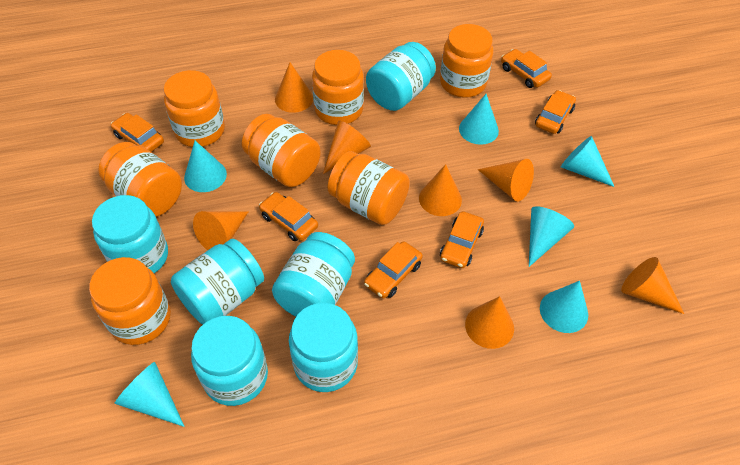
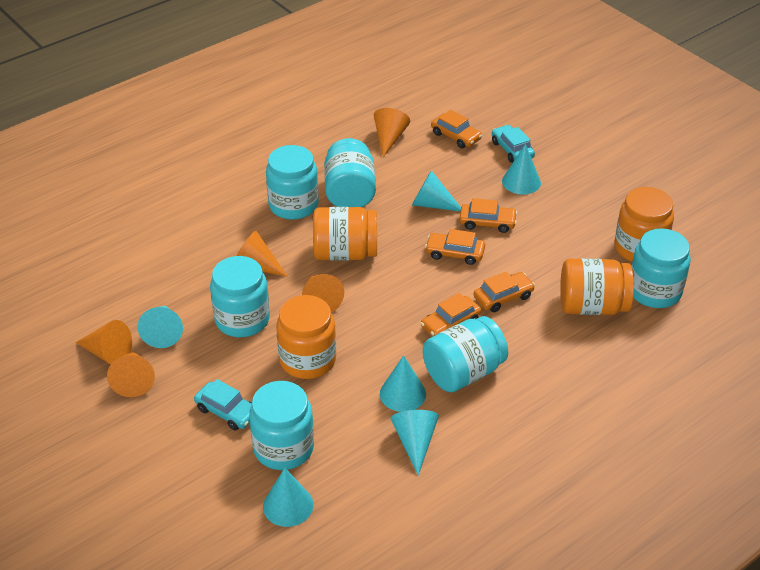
orange car: [111,113,164,152] [259,192,318,241] [364,241,423,299] [440,211,484,268] [501,49,552,88] [535,90,576,134] = 6 -> [421,293,481,337] [425,229,485,265] [431,110,482,148] [459,198,517,233] [474,271,535,312] = 5
orange cone: [193,211,249,250] [275,62,313,113] [323,120,371,174] [419,164,462,216] [465,296,514,349] [478,159,534,201] [621,257,684,314] = 7 -> [75,320,132,364] [107,352,155,397] [236,231,288,277] [302,274,344,312] [374,108,410,157] = 5
orange jar: [89,257,171,345] [98,142,182,217] [164,70,225,147] [242,114,321,187] [312,50,364,125] [328,151,410,225] [440,24,493,98] = 7 -> [276,295,336,379] [313,207,377,261] [560,258,634,315] [615,187,674,262] = 4
turquoise car: none = 0 -> [194,379,252,431] [492,125,535,163] = 2

